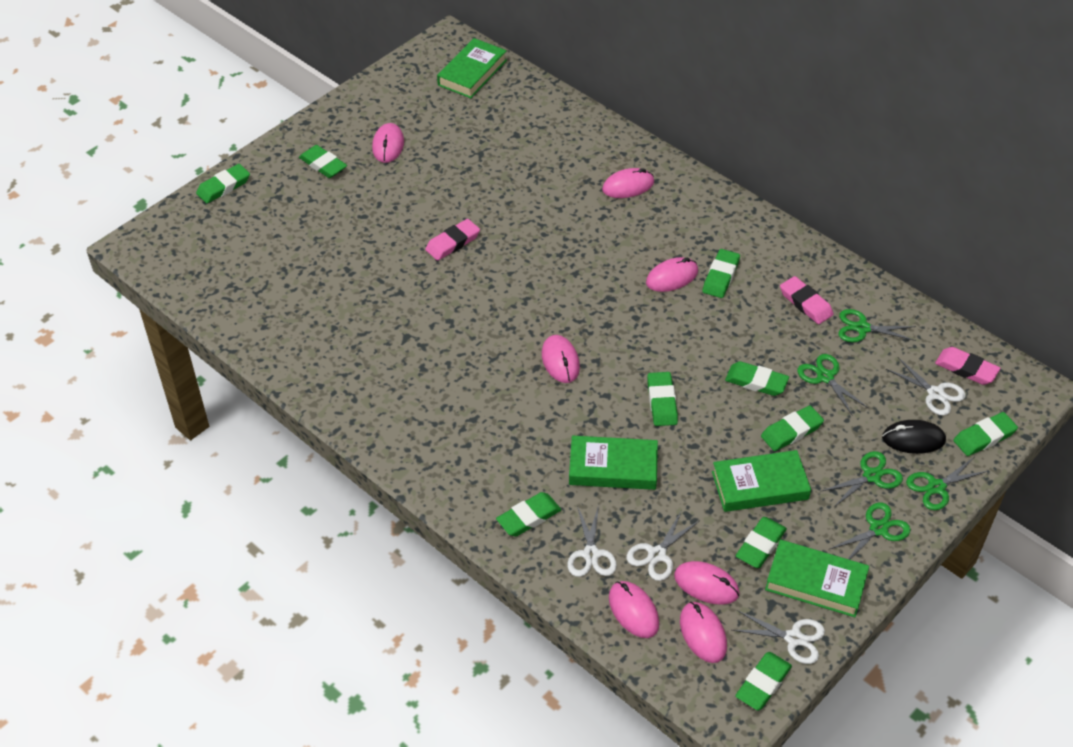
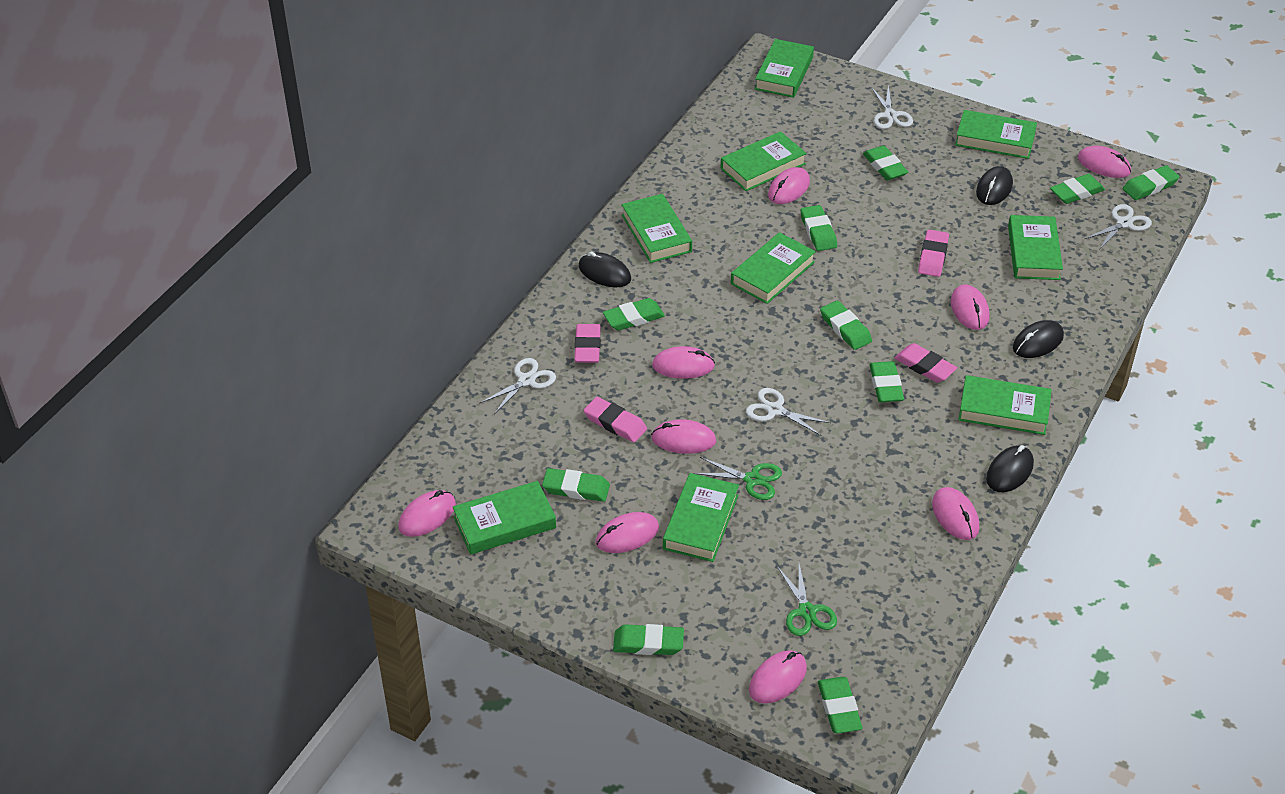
black mouse: [882,420,946,454] = 1 -> [579,252,631,287] [976,166,1013,205] [986,445,1034,492] [1013,320,1064,358] = 4
green book: [437,38,507,98] [569,436,658,490] [712,450,811,512] [765,539,869,617] = 4 -> [453,481,556,555] [622,194,692,263] [663,473,739,562] [721,131,807,191] [731,232,816,304] [755,39,814,98] [955,110,1037,159] [959,375,1052,435] [1008,215,1063,280] = 9
green scissors: [797,354,868,416] [820,451,903,507] [830,503,911,560] [839,309,916,342] [906,457,988,510] = 5 -> [694,457,782,500] [777,564,837,636] = 2
pink eraser: [425,219,480,261] [780,276,833,324] [935,347,1000,385] = 3 -> [574,324,601,363] [584,397,647,443] [895,343,957,383] [918,230,949,277] = 4
pink mouse: [372,123,404,163] [542,335,580,383] [602,168,654,198] [609,581,659,638] [646,257,698,292] [674,561,739,605] [680,602,727,663] = 7 -> [398,490,456,537] [596,512,659,553] [651,419,716,454] [652,346,715,379] [749,650,807,704] [768,167,810,204] [932,487,979,540] [951,284,989,330] [1078,146,1131,178] = 9

